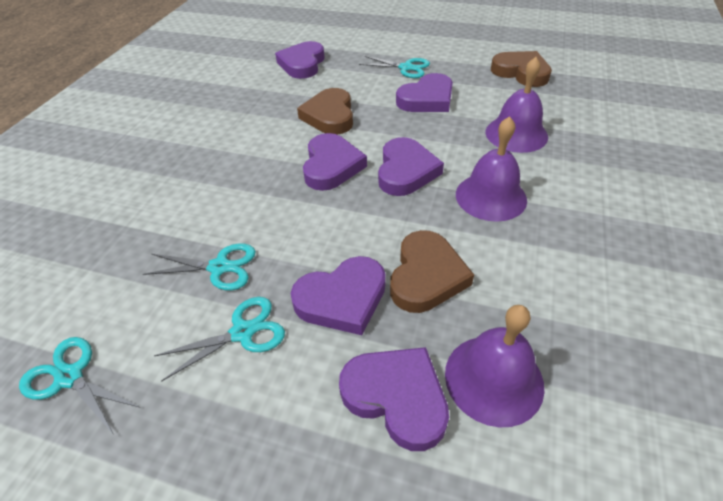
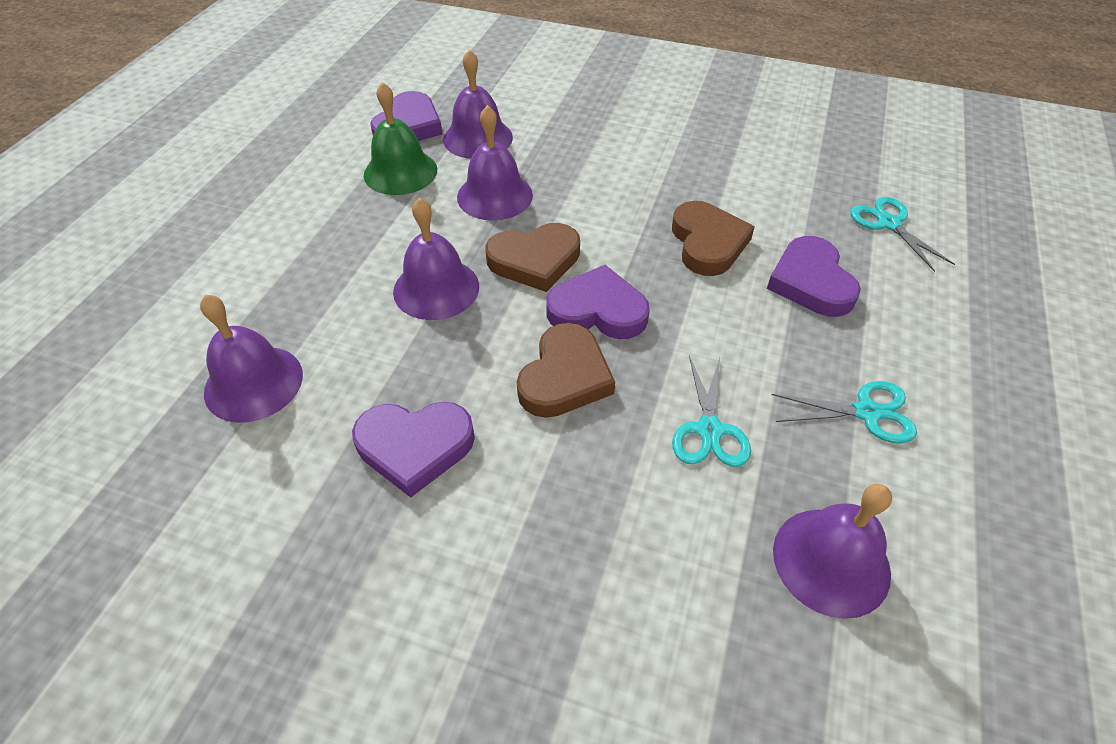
green bell: none = 0 -> [364,82,437,195] = 1
purple bell: [445,305,545,427] [456,116,527,222] [485,57,548,153] = 3 -> [200,294,303,423] [393,197,479,320] [443,49,513,159] [457,105,533,221] [773,484,892,619] = 5
purple heart: [275,41,325,79] [291,256,386,335] [303,133,367,191] [339,347,449,451] [378,137,444,196] [396,73,453,112] = 6 -> [352,402,475,498] [370,91,442,141] [546,265,650,339] [767,236,861,317] = 4
turquoise scissors: [19,337,141,435] [143,243,256,291] [154,297,285,381] [359,56,430,78] = 4 -> [672,355,751,467] [772,381,917,443] [850,197,955,272] = 3

